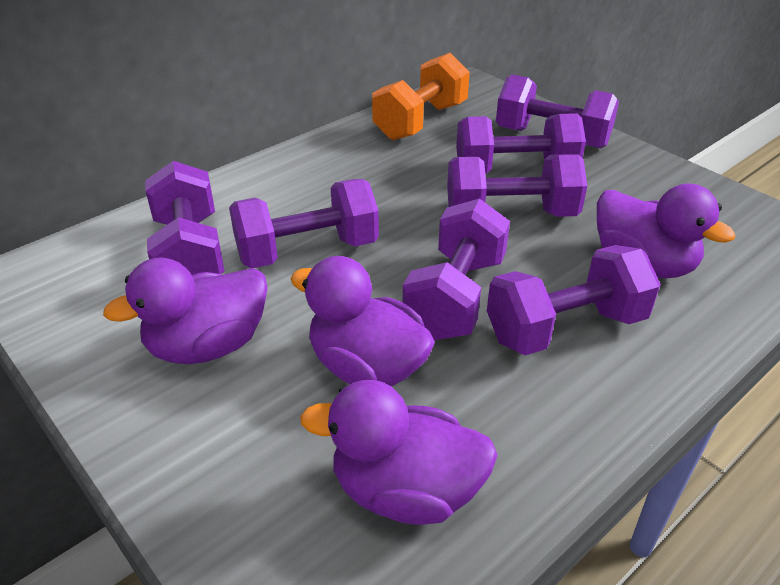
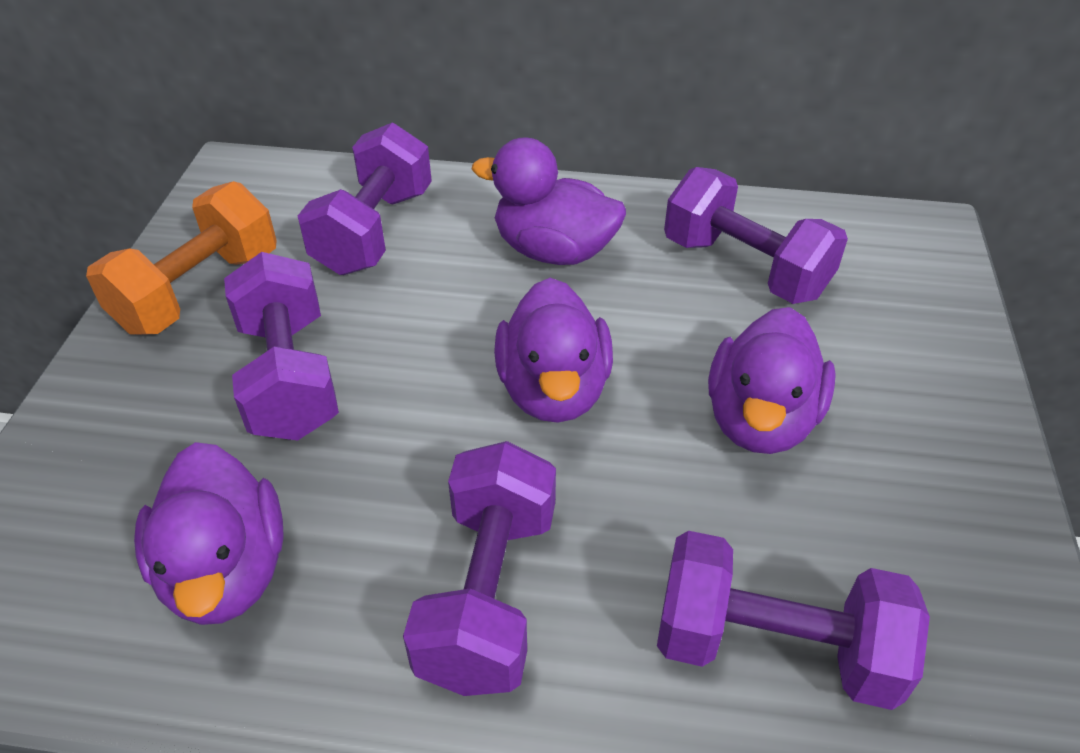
purple dumbbell: [145,161,224,275] [229,179,379,268] [403,198,510,340] [447,154,587,217] [456,113,586,174] [487,245,661,355] [496,74,619,148] = 7 -> [224,252,339,441] [298,122,432,275] [403,441,556,696] [657,531,930,710] [664,167,848,304] = 5

